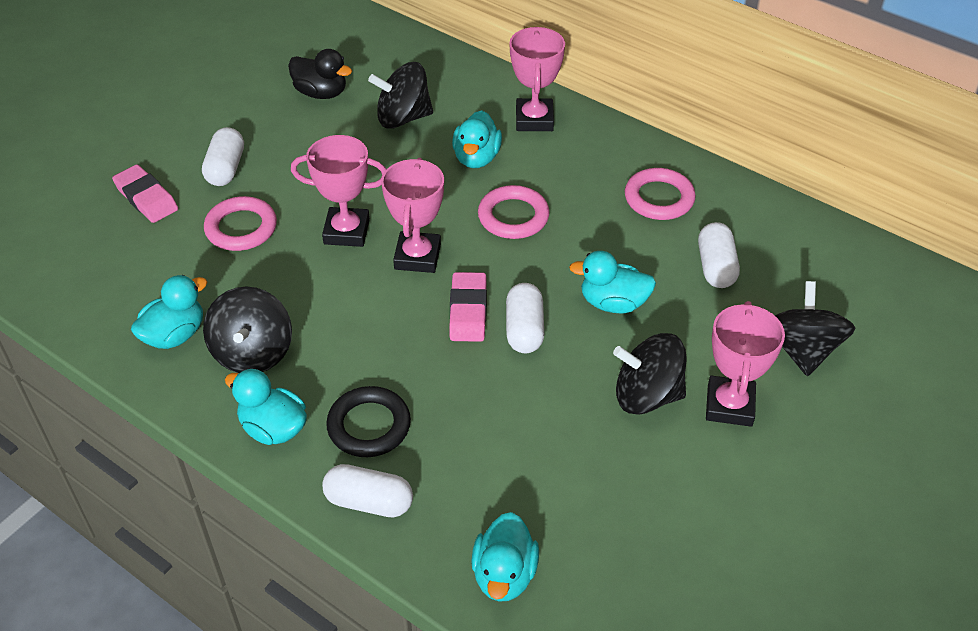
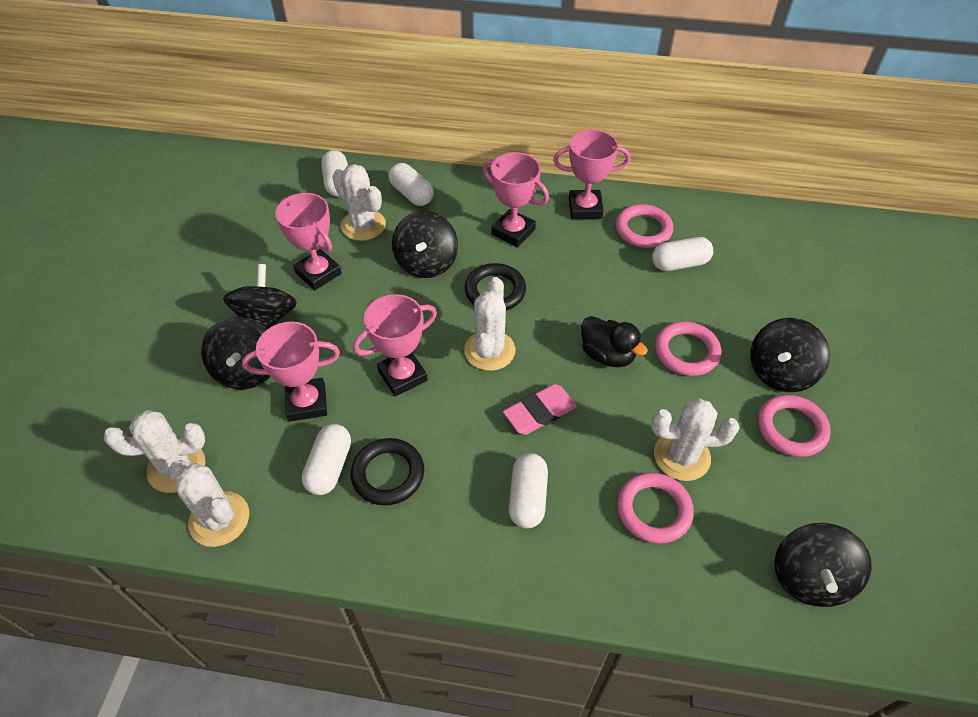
black ring: [326,386,411,457] = 1 -> [351,438,424,505] [465,263,526,311] = 2
black spinning top: [203,287,292,373] [368,62,433,129] [613,333,686,415] [775,281,855,376] = 4 -> [201,317,270,390] [223,264,297,329] [392,211,458,278] [751,318,830,392] [774,523,872,607] = 5
pink eraser: [112,164,178,223] [449,272,487,342] = 2 -> [503,384,577,435] = 1
pink ring: [204,196,277,251] [478,185,550,239] [625,168,696,220] = 3 -> [616,204,674,248] [617,472,694,544] [655,321,721,376] [758,395,831,457] = 4
pink trophy: [291,135,386,247] [381,158,444,273] [509,27,565,131] [706,301,785,427] = 4 -> [242,322,340,422] [275,193,342,290] [353,294,437,396] [483,152,549,247] [553,129,631,219] = 5
turquoise duck: [131,275,207,349] [225,368,307,445] [452,110,502,168] [471,512,539,602] [569,251,656,314] = 5 -> none = 0
white cactus: none = 0 -> [103,410,205,493] [169,460,249,547] [332,164,386,241] [464,277,515,371] [651,398,739,481] = 5
white capsule: [202,127,244,186] [322,464,413,517] [506,283,544,354] [698,222,740,288] = 4 -> [302,424,351,495] [321,150,348,197] [389,163,434,206] [509,453,548,529] [652,237,713,271] = 5

